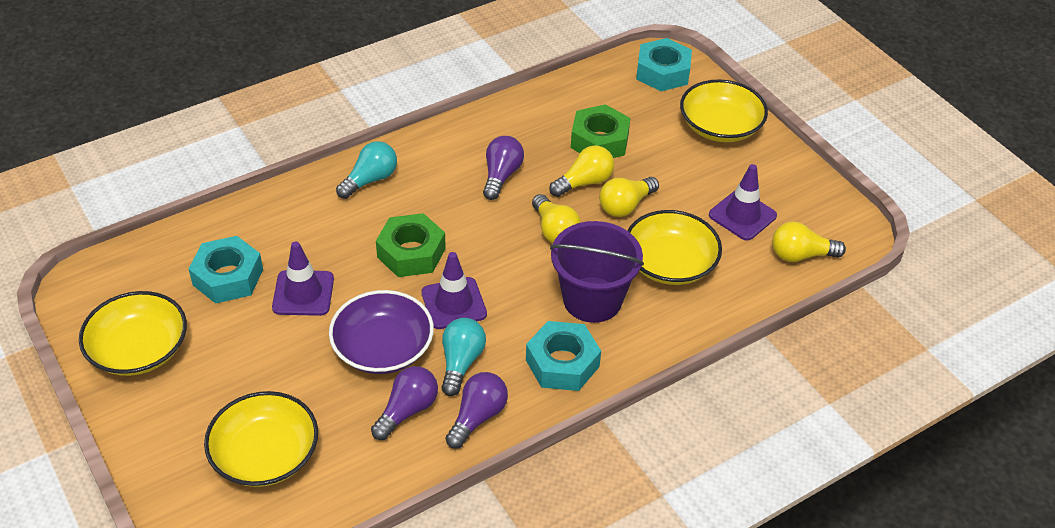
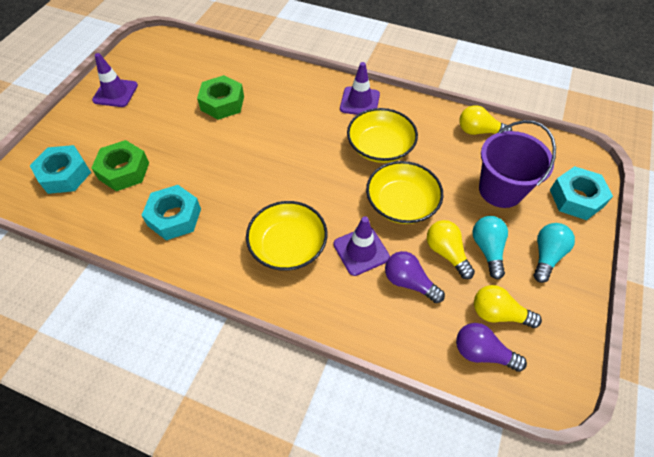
purple bowl: [329,290,434,374] = 1 -> none = 0
purple light bulb: [371,366,438,440] [446,372,508,449] [483,136,524,200] = 3 -> [385,251,445,303] [456,323,527,372] = 2
yellow bowl: [79,291,187,376] [204,391,318,487] [628,210,722,285] [680,79,768,142] = 4 -> [246,201,327,271] [347,108,418,163] [366,161,443,224] = 3
yellow light bulb: [532,194,581,243] [549,145,614,197] [599,177,659,217] [772,222,846,262] = 4 -> [427,220,475,279] [459,105,512,135] [474,285,542,328] = 3

